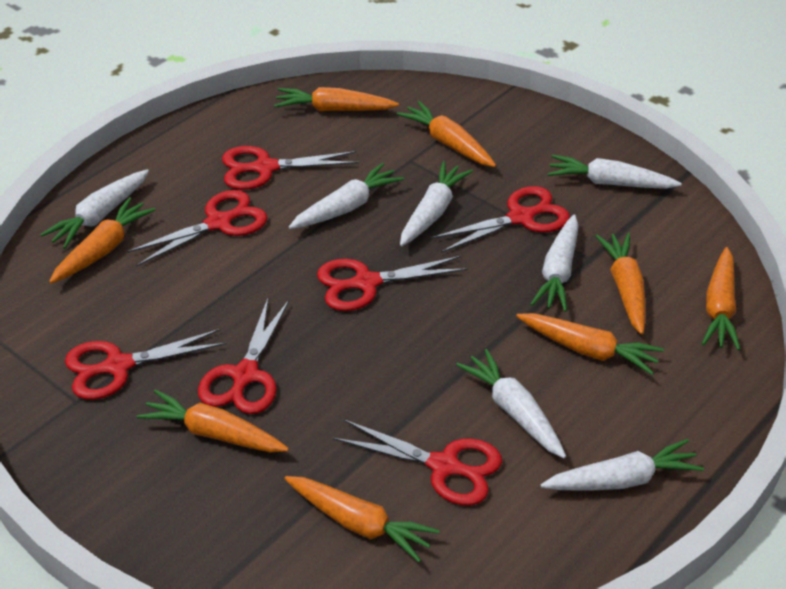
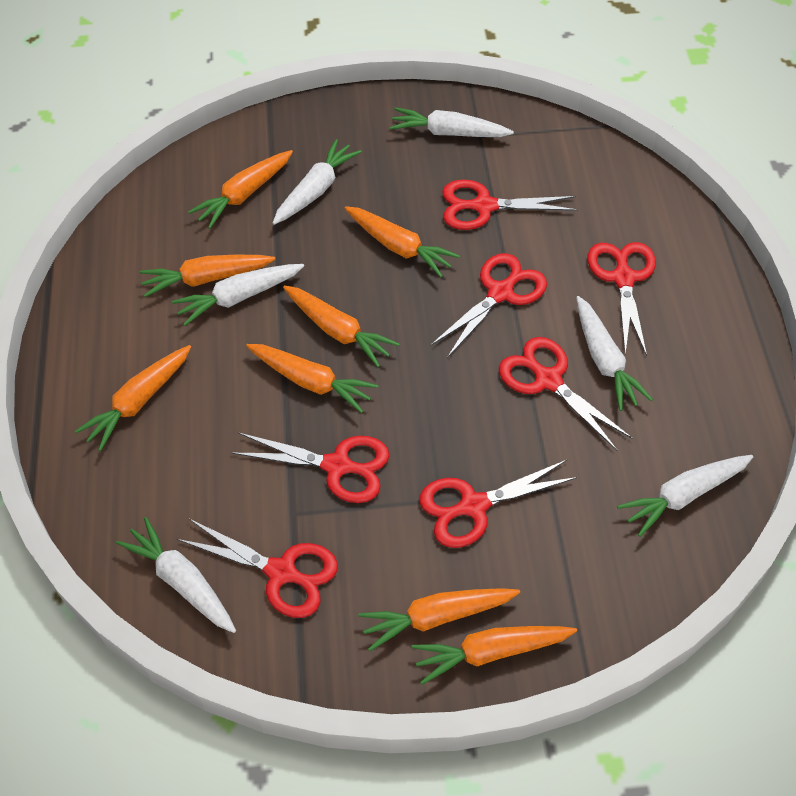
white carrot: [40,169,149,249] [289,163,404,229] [400,161,473,246] [456,349,566,458] [530,215,579,312] [541,439,704,491] [548,155,681,189] = 7 -> [116,517,236,633] [172,264,304,326] [273,139,361,225] [390,107,514,137] [576,296,653,411] [617,455,753,537] = 6

